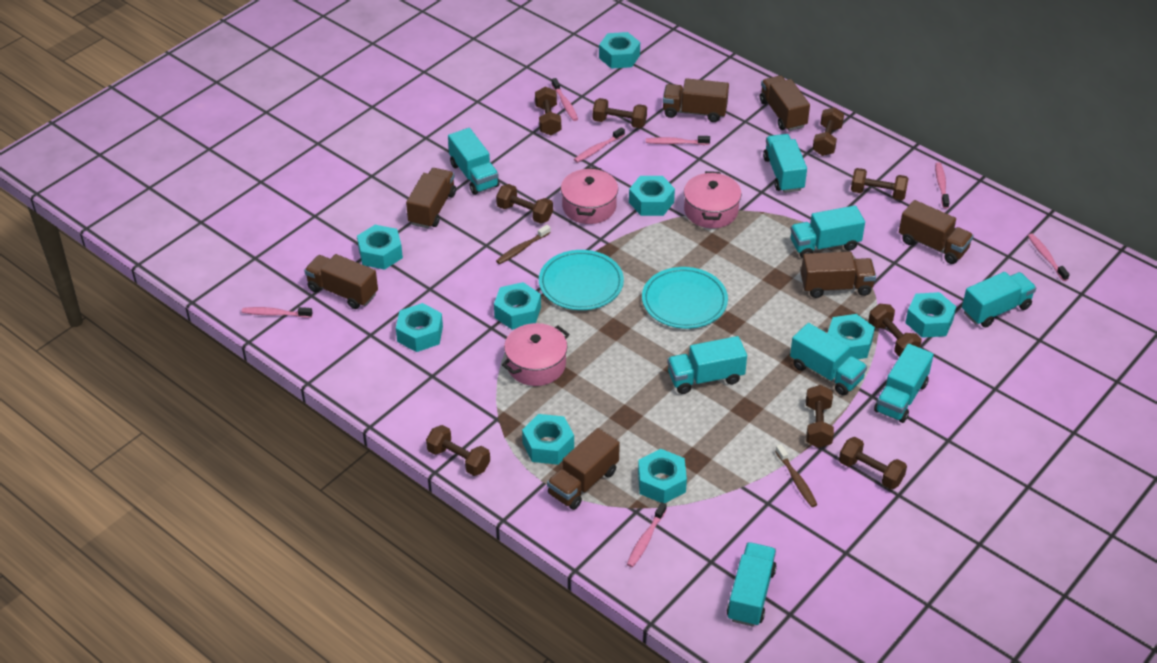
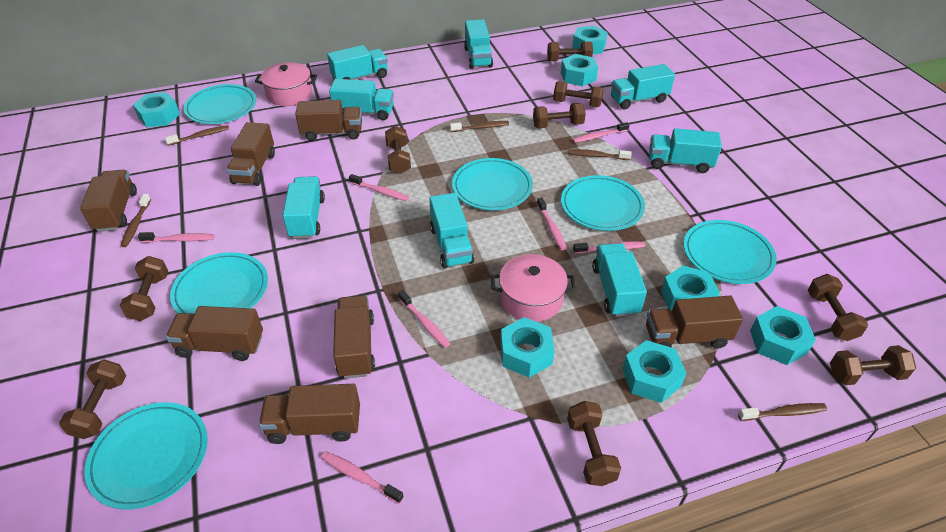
brown toothbrush: [496,225,551,264] [775,444,817,507] = 2 -> [121,194,151,247] [165,125,229,146] [450,121,509,132] [567,149,632,160] [738,403,827,421] = 5
pink pot: [502,323,569,386] [561,167,618,224] [684,171,742,228] = 3 -> [255,62,317,106] [491,254,576,322] = 2
turquoise nut: [357,225,403,270] [396,303,443,352] [494,282,541,330] [522,414,574,465] [599,32,640,69] [629,176,675,216] [638,449,687,503] [828,314,875,359] [905,292,956,338] = 9 -> [133,92,180,127] [500,317,555,377] [561,54,598,86] [572,26,608,54] [622,340,686,403] [661,265,720,311] [750,306,816,365] = 7
turquoise plate: [539,250,624,310] [642,267,728,329] = 2 -> [84,402,208,510] [170,252,268,314] [183,84,256,124] [452,158,533,210] [561,175,645,231] [684,220,777,284] = 6

